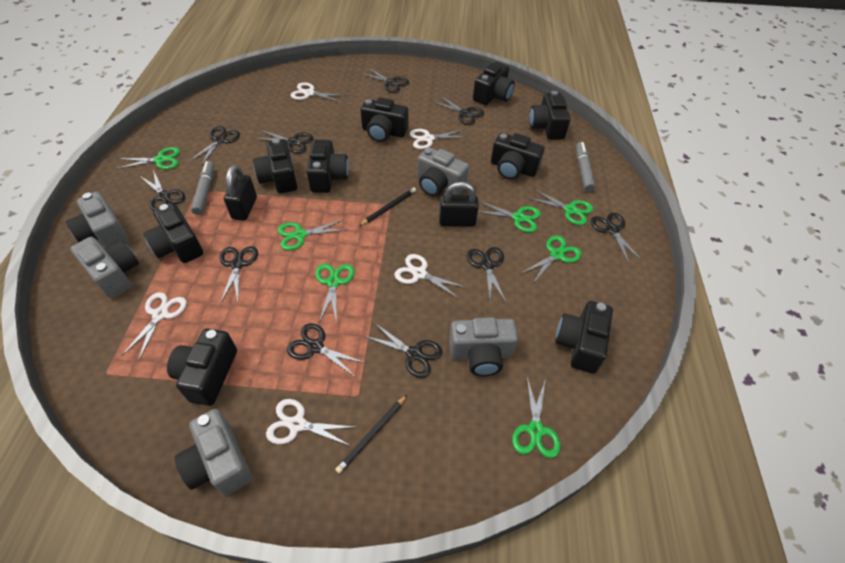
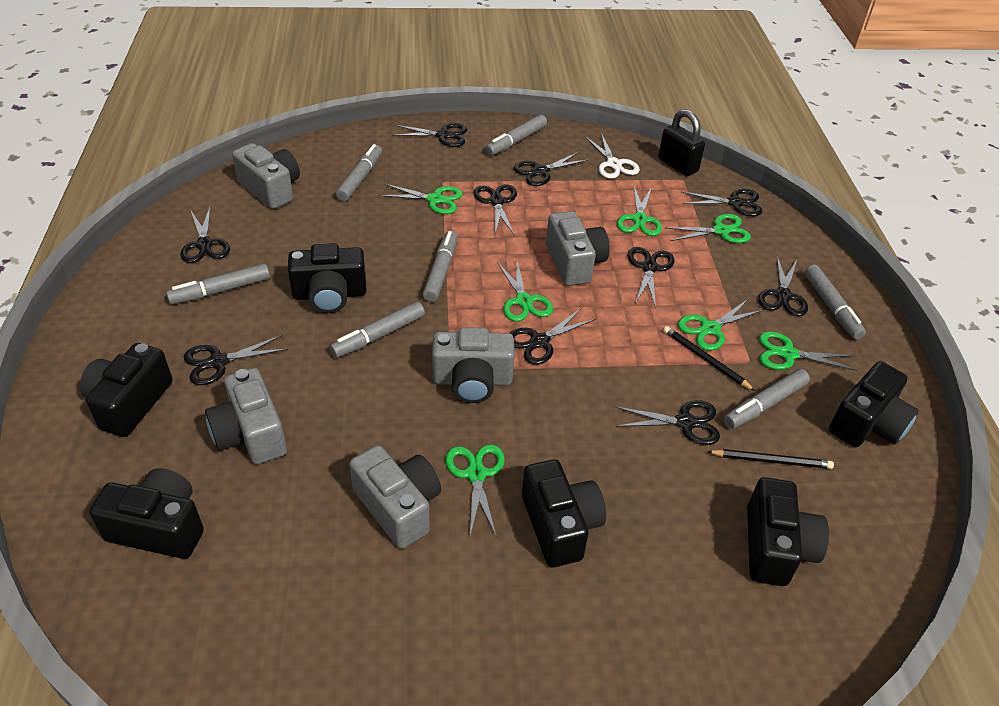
black camera: [143,203,203,263] [167,328,237,406] [253,138,298,193] [306,140,349,193] [361,97,408,142] [473,62,515,105] [491,133,545,180] [529,91,570,140] [555,301,613,374] = 9 -> [80,343,173,437] [89,468,204,559] [288,243,366,313] [522,459,606,568] [747,477,829,586] [829,361,919,447] = 6
black padlock: [224,165,257,221] [439,182,479,227] = 2 -> [658,109,705,176] = 1
grey marker: [191,161,214,215] [576,142,595,192] = 2 -> [166,263,270,304] [330,301,425,358] [336,144,382,201] [423,231,458,302] [485,114,547,156] [724,369,810,429] [804,265,866,340] = 7
white scissors: [122,292,187,361] [266,399,354,446] [291,82,345,102] [394,254,467,299] [410,129,464,149] = 5 -> [586,133,640,179] = 1

